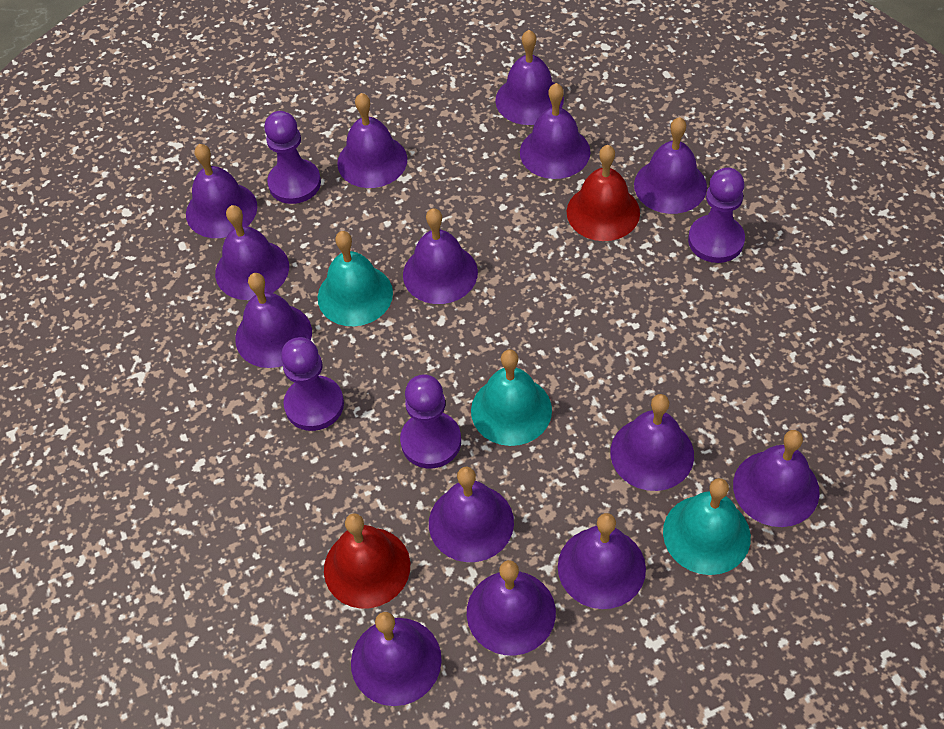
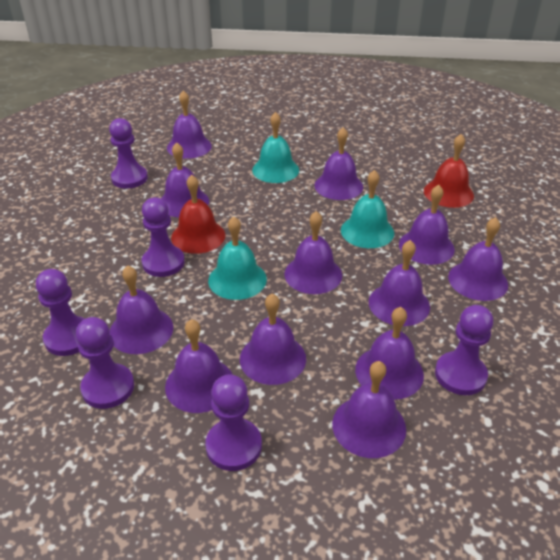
purple bell: [186,144,257,238] [215,205,289,300] [235,273,312,368] [337,93,407,188] [351,612,442,706] [403,208,478,304] [429,467,514,562] [467,560,556,656] [495,30,564,125] [520,83,590,179] [558,513,646,609] [610,394,694,491] [634,117,707,214] [733,430,820,527] = 14 -> [109,265,173,354] [161,142,209,217] [165,319,233,413] [167,90,212,159] [240,293,306,385] [284,211,342,294] [314,127,363,200] [332,361,406,458] [355,307,424,400] [369,240,430,326] [399,185,455,265] [448,217,508,301] = 12
purple pawn: [264,111,321,204] [281,337,344,431] [400,374,461,468] [688,167,745,263] = 4 -> [36,269,85,356] [76,317,134,409] [109,118,148,188] [142,197,185,277] [205,374,262,471] [435,305,493,395] = 6

